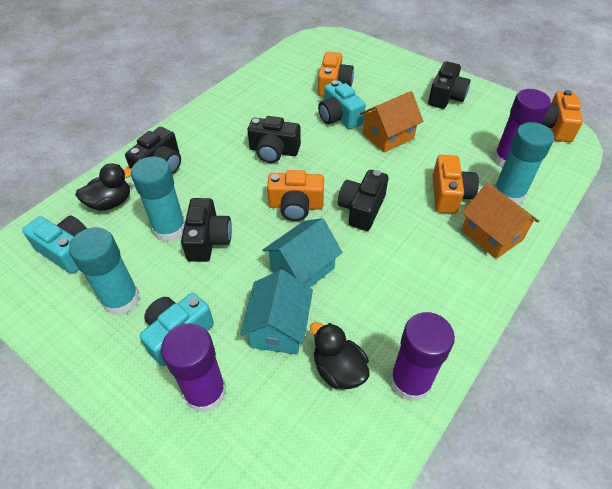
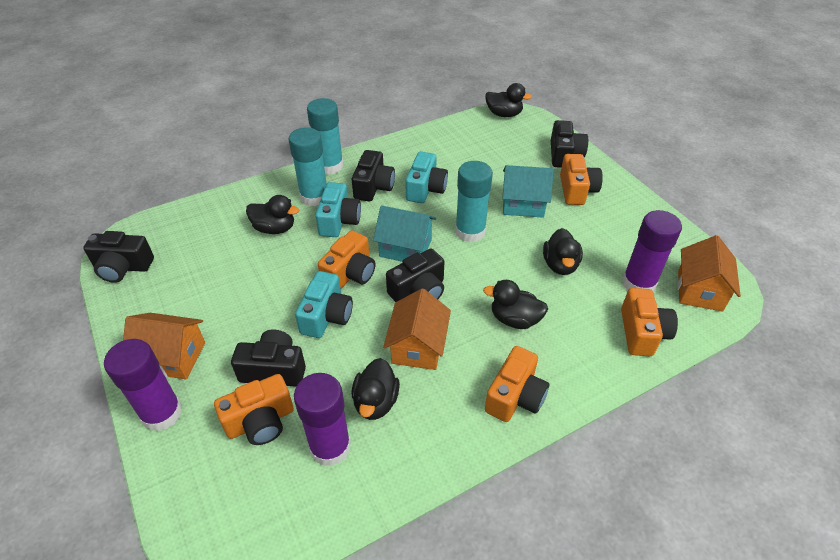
black duck: [75,163,132,211] [310,322,369,389] = 2 -> [246,195,299,234] [352,358,400,420] [483,280,548,329] [485,83,532,117] [543,228,583,275] = 5
orange camera: [267,170,324,221] [318,51,354,97] [432,155,479,214] [541,90,583,142] = 4 -> [214,374,294,445] [318,231,375,288] [485,346,549,422] [560,154,603,205] [621,288,678,356] = 5
orange house: [360,91,423,153] [461,183,539,259] = 2 -> [123,313,205,379] [383,289,451,370] [678,235,741,312] = 3

